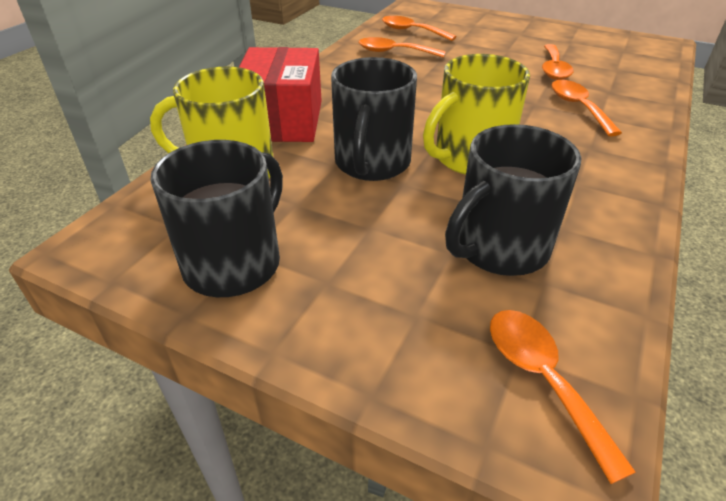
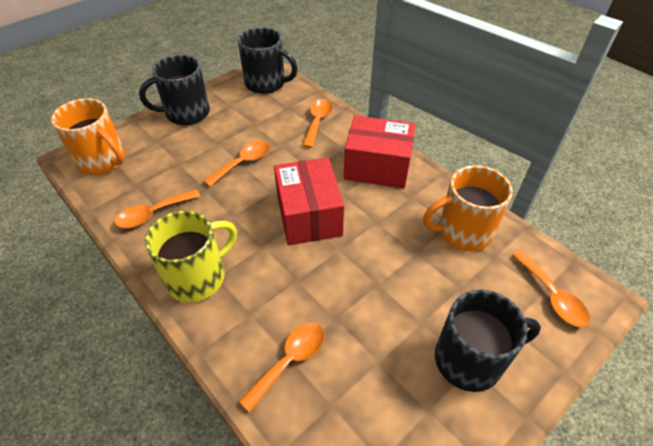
orange mug: none = 0 -> [51,98,125,175] [423,165,513,251] = 2
red box: [239,47,322,142] = 1 -> [274,157,344,245] [344,116,415,188] = 2
yellow mug: [150,66,273,178] [423,54,530,175] = 2 -> [145,210,237,303] = 1

